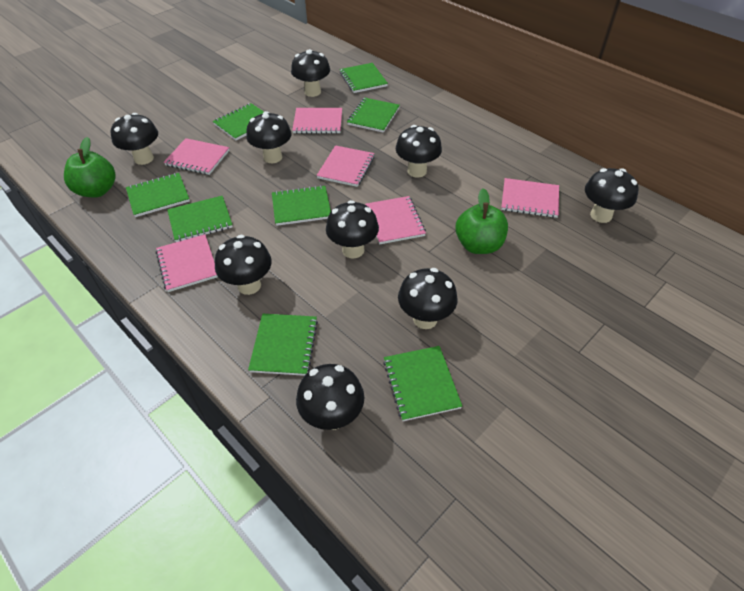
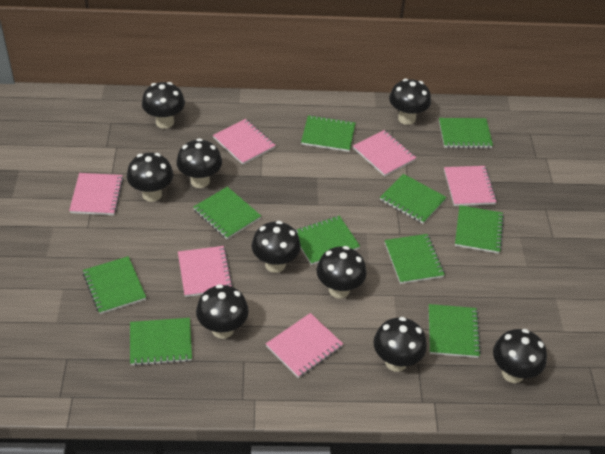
green apple: [64,137,116,198] [455,188,508,254] = 2 -> none = 0
green notebook: [126,173,190,217] [167,196,233,242] [213,103,264,140] [248,314,318,376] [272,185,331,226] [340,63,388,93] [347,98,400,133] [383,346,462,421] = 8 -> [83,256,146,314] [130,318,192,366] [193,187,261,239] [295,216,360,265] [301,115,356,152] [380,174,447,224] [385,234,445,284] [429,304,481,358] [439,118,493,148] [455,205,504,254] = 10

